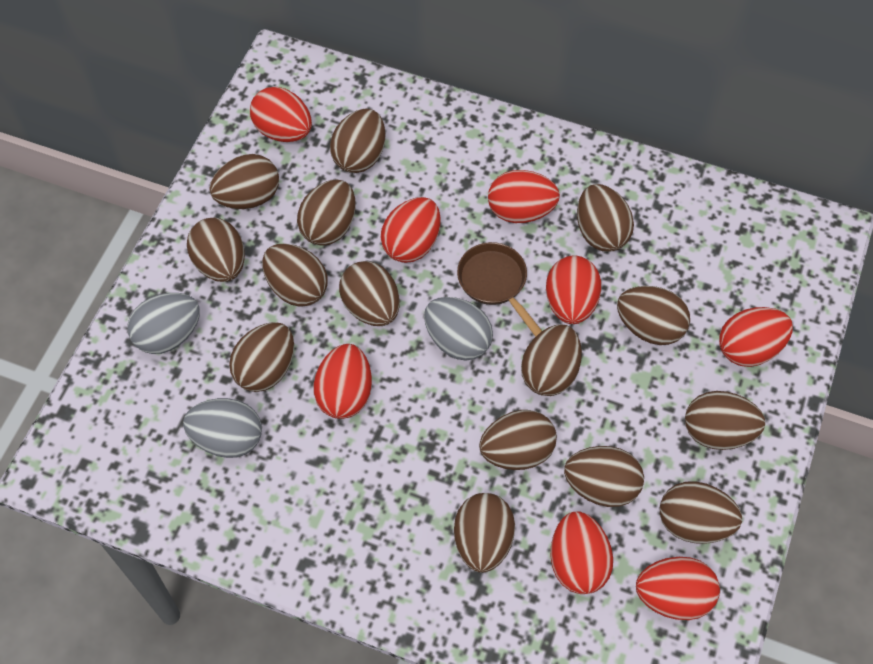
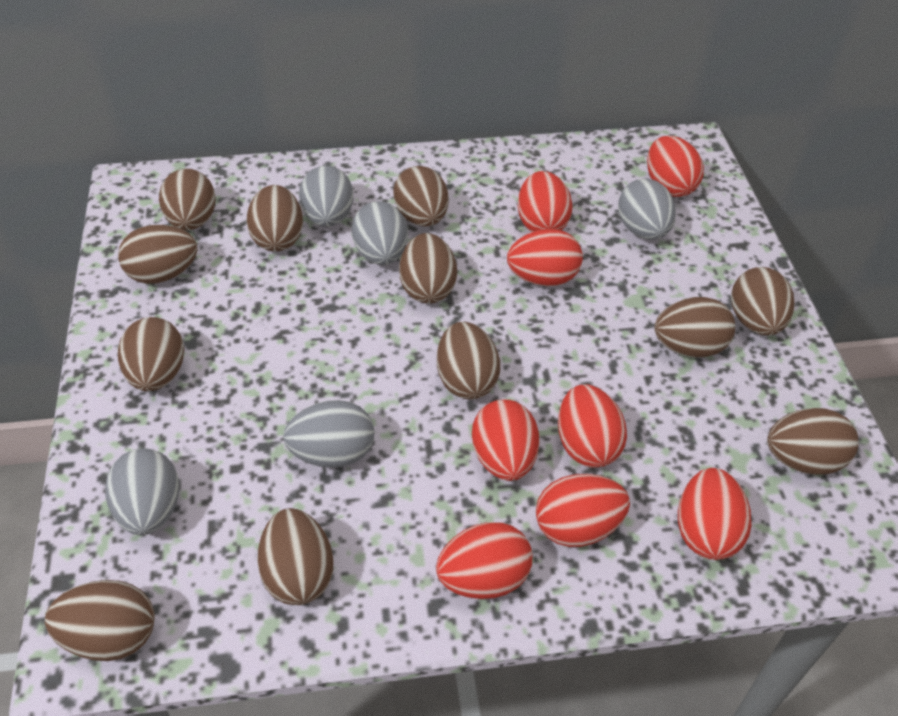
brown egg: [187,218,245,282] [210,154,279,209] [229,322,294,392] [262,244,328,307] [297,179,356,246] [330,109,386,173] [339,261,400,326] [454,493,515,573] [479,410,557,470] [521,325,582,396] [564,446,644,507] [577,184,634,252] [617,286,690,345] [660,481,742,544] [685,391,765,450] = 15 -> [45,580,155,661] [118,225,197,284] [118,317,184,391] [159,169,216,230] [247,185,303,252] [257,508,333,605] [393,166,449,226] [399,233,457,304] [437,322,500,399] [654,297,735,358] [731,267,794,335] [767,408,859,474] = 12
brown pan: [457,242,542,337] = 1 -> none = 0
grey egg: [127,293,200,354] [183,398,262,458] [424,297,493,361] = 3 -> [105,448,179,535] [283,400,374,468] [299,165,353,227] [352,201,408,265] [618,179,676,240] = 5

